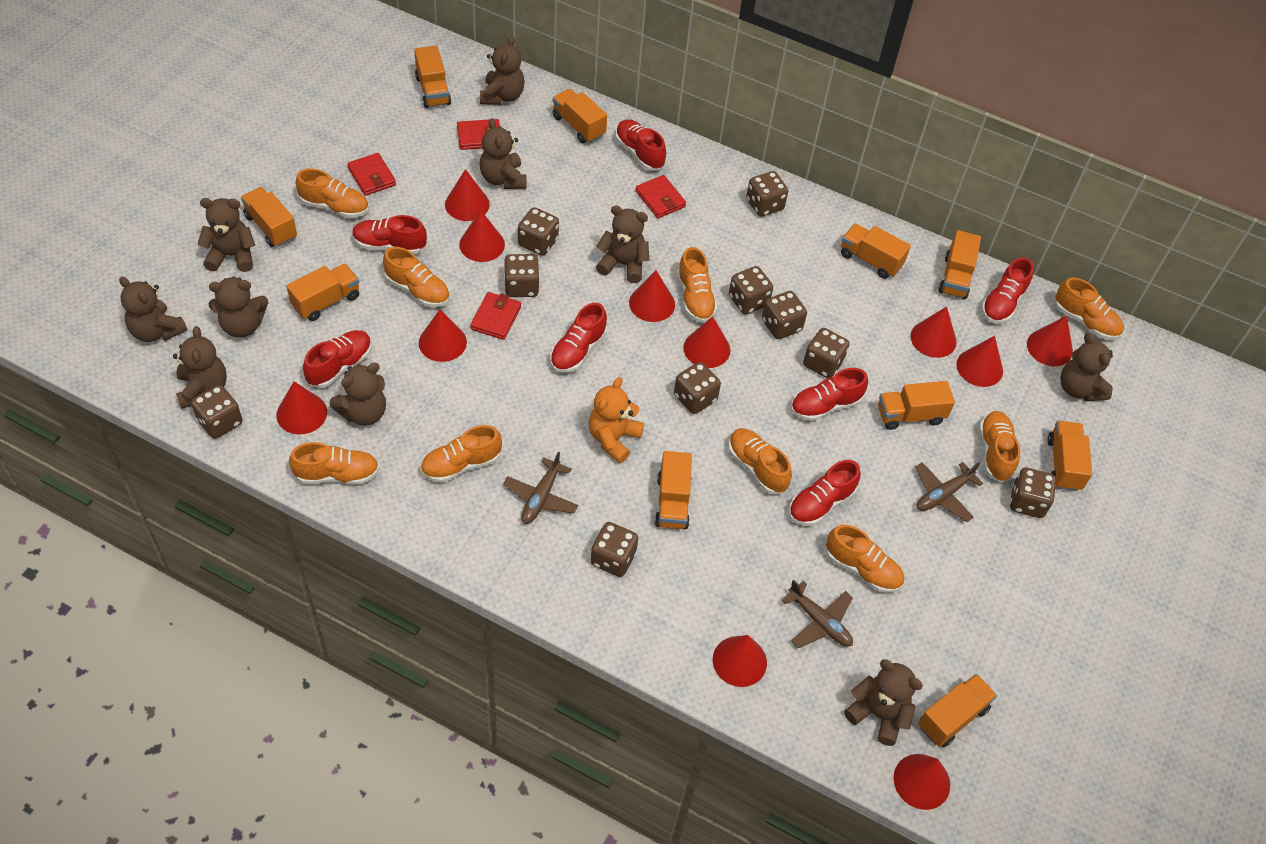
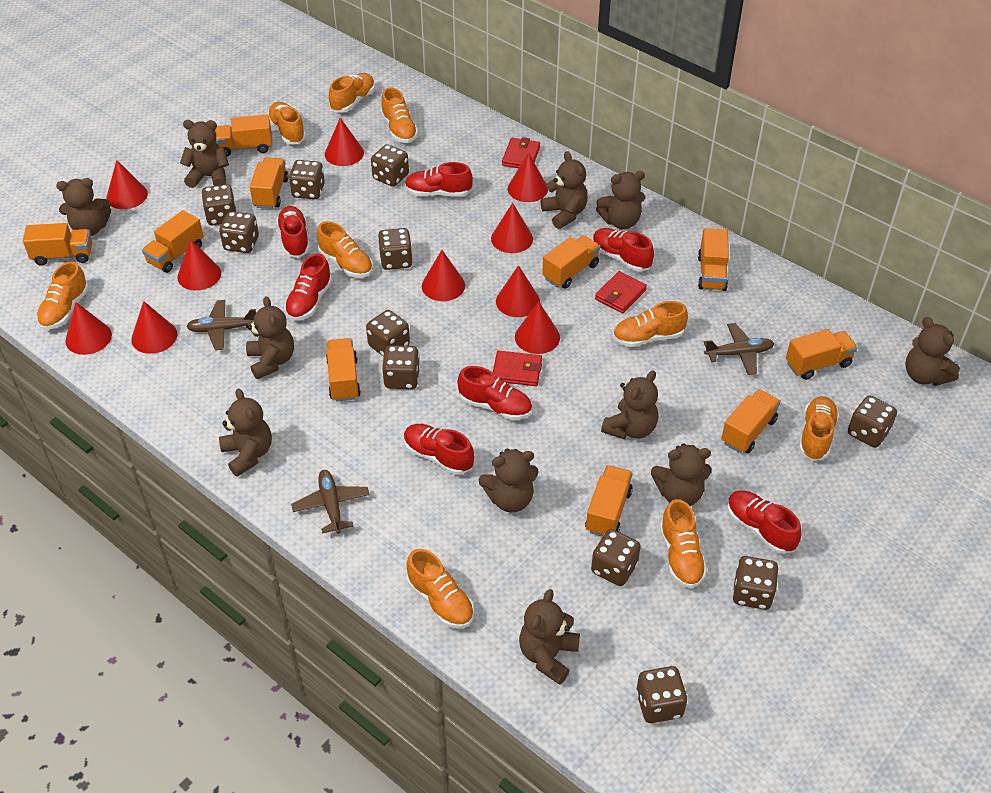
brown dice: [191,384,243,439] [504,254,540,297] [518,207,559,256] [591,522,638,577] [674,362,721,414] [729,266,773,315] [746,171,788,217] [762,291,807,339] [803,328,849,378] [1010,468,1056,518] = 10 -> [201,184,236,225] [219,211,259,253] [289,160,325,199] [366,310,410,357] [371,144,409,187] [378,228,413,270] [382,345,420,389] [591,529,641,586] [636,666,687,723] [732,556,779,610] [848,395,897,448] = 11
brown teddy bear: [119,277,187,342] [173,326,227,409] [197,198,255,272] [209,276,268,338] [330,363,386,426] [479,118,526,189] [480,36,525,105] [596,205,649,283] [844,659,923,746] [1060,333,1113,401] = 10 -> [56,178,111,236] [180,120,229,188] [219,388,272,477] [246,296,294,379] [479,449,539,512] [519,589,580,685] [541,151,588,229] [596,171,645,229] [601,371,658,439] [651,443,712,506] [905,317,960,386] = 11
orange teddy bear: [589,377,644,463] = 1 -> none = 0
red cone: [276,381,327,435] [419,309,467,362] [445,169,490,221] [459,210,505,262] [629,270,675,322] [683,316,730,368] [713,635,767,687] [894,754,950,810] [910,307,957,358] [956,336,1003,387] [1027,316,1073,366] = 11 -> [65,302,112,355] [106,160,148,209] [131,301,177,354] [177,239,221,291] [325,118,364,166] [422,250,465,301] [491,203,533,253] [496,265,540,317] [507,153,548,202] [515,301,560,354] = 10
red wallet: [347,153,396,196] [457,119,502,150] [470,292,521,340] [635,175,686,218] = 4 -> [493,351,542,386] [502,137,540,168] [595,271,647,313] = 3

